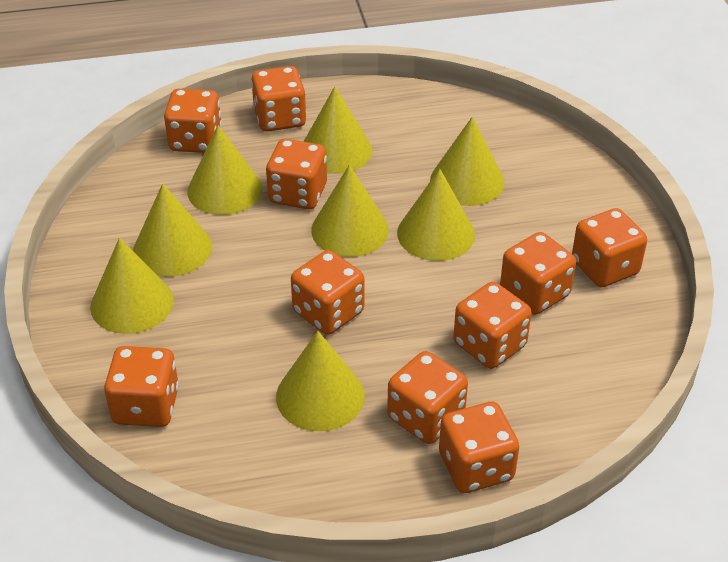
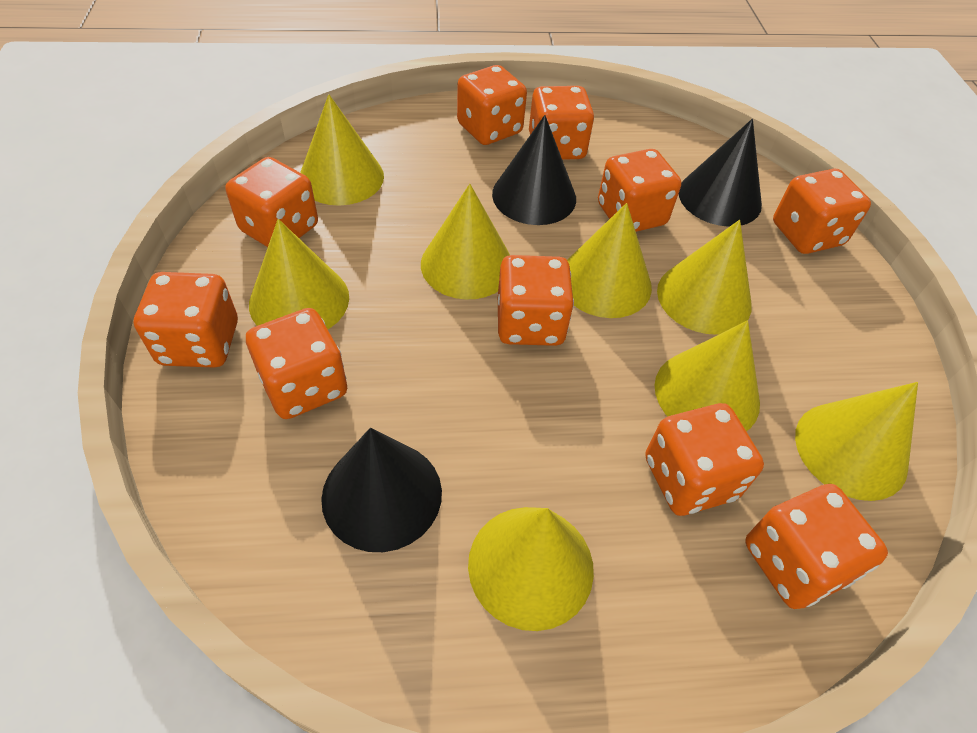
black cone: none = 0 -> [321,428,442,552] [492,115,576,225] [679,119,762,227] = 3

